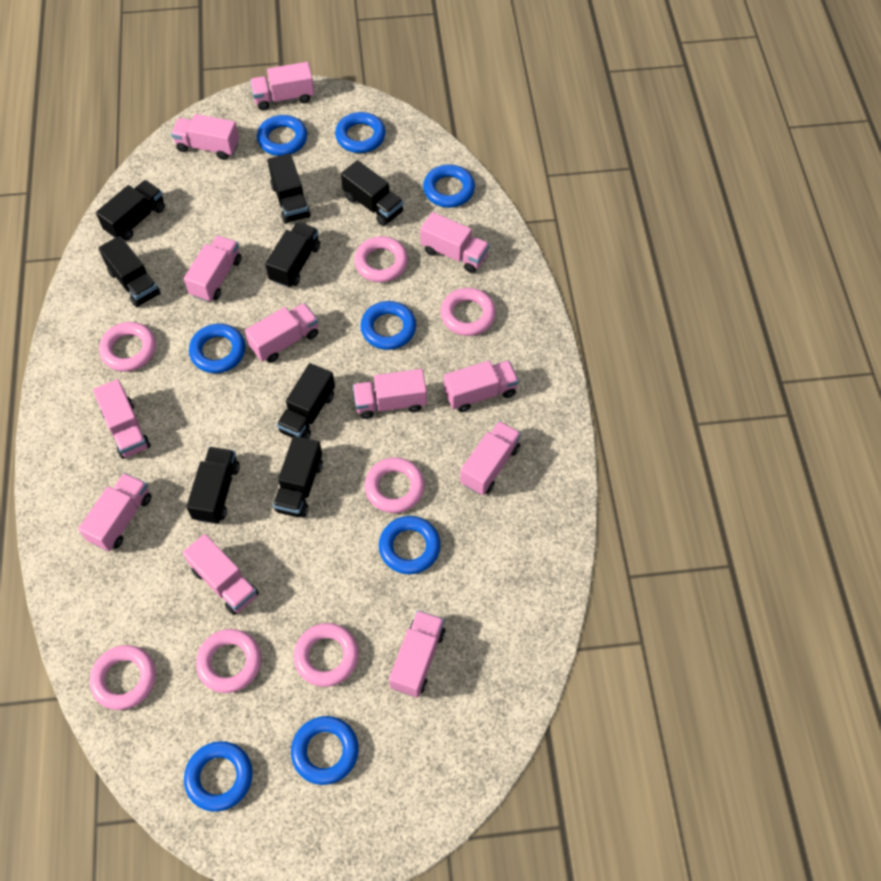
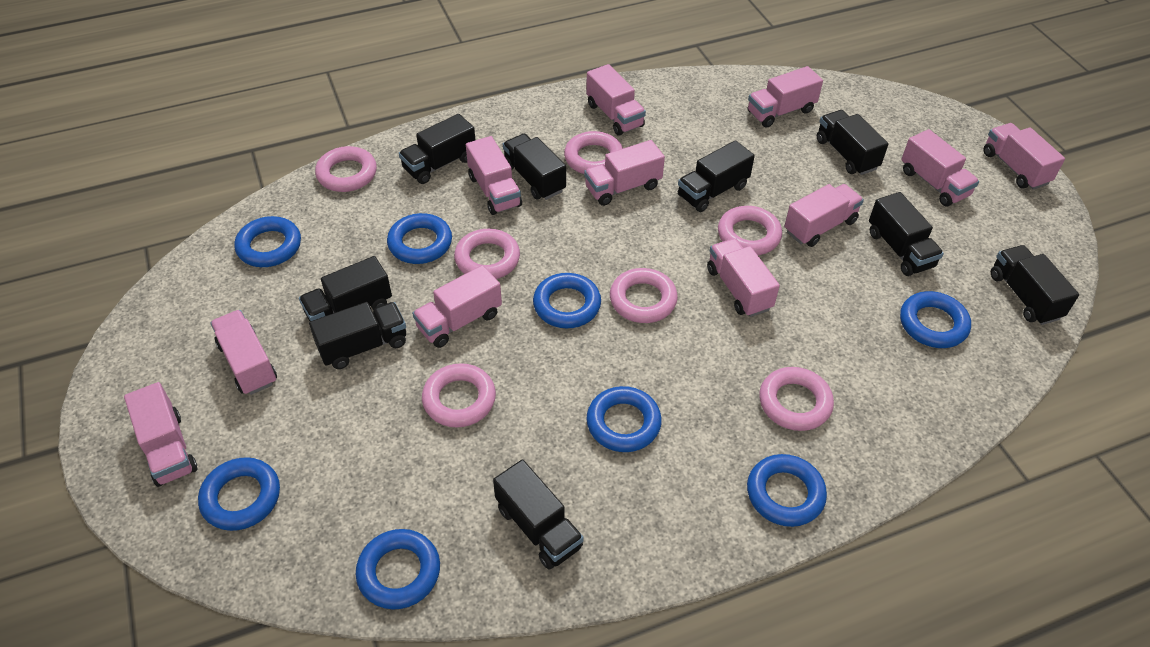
black truck: [96,180,165,240] [98,236,161,308] [186,447,240,524] [265,222,320,288] [267,153,311,224] [273,436,323,518] [277,363,335,439] [341,160,404,226] = 8 -> [299,256,392,321] [309,302,406,369] [399,114,475,184] [493,460,584,570] [503,134,566,200] [678,140,755,212] [817,110,889,175] [869,192,944,276] [991,245,1079,325] = 9
pink truck: [78,473,151,551] [93,379,151,459] [171,114,239,160] [183,534,259,615] [184,235,242,302] [245,303,318,363] [250,62,315,110] [353,369,427,419] [389,610,445,697] [420,212,490,273] [444,360,519,412] [460,421,521,495] = 12 -> [124,382,197,487] [210,310,277,395] [412,265,502,348] [466,136,522,215] [584,140,665,206] [586,64,646,136] [707,238,780,317] [748,66,823,128] [785,184,864,247] [901,129,979,207] [984,123,1065,190] = 11

